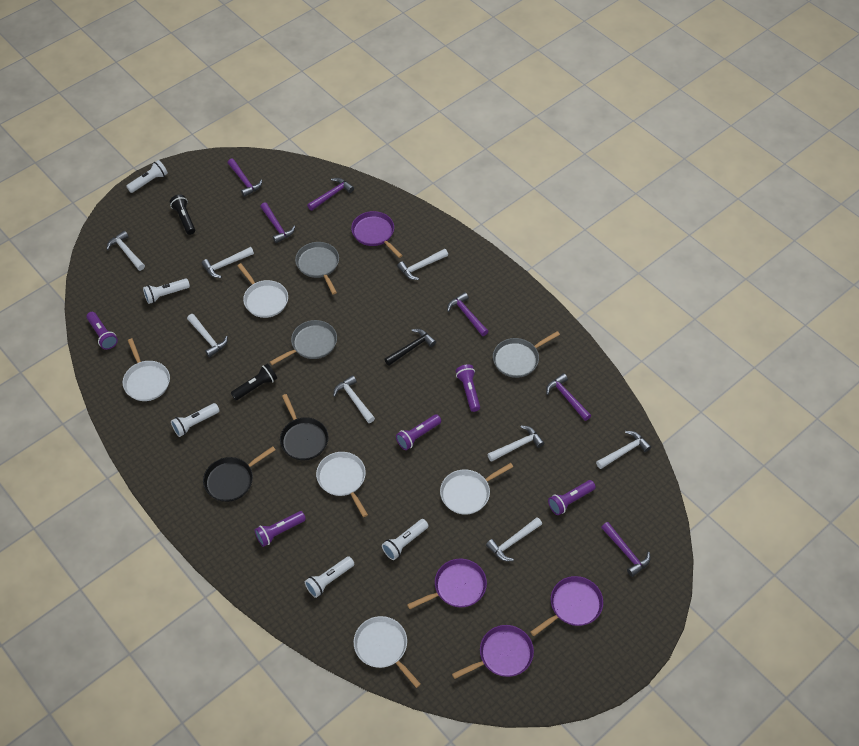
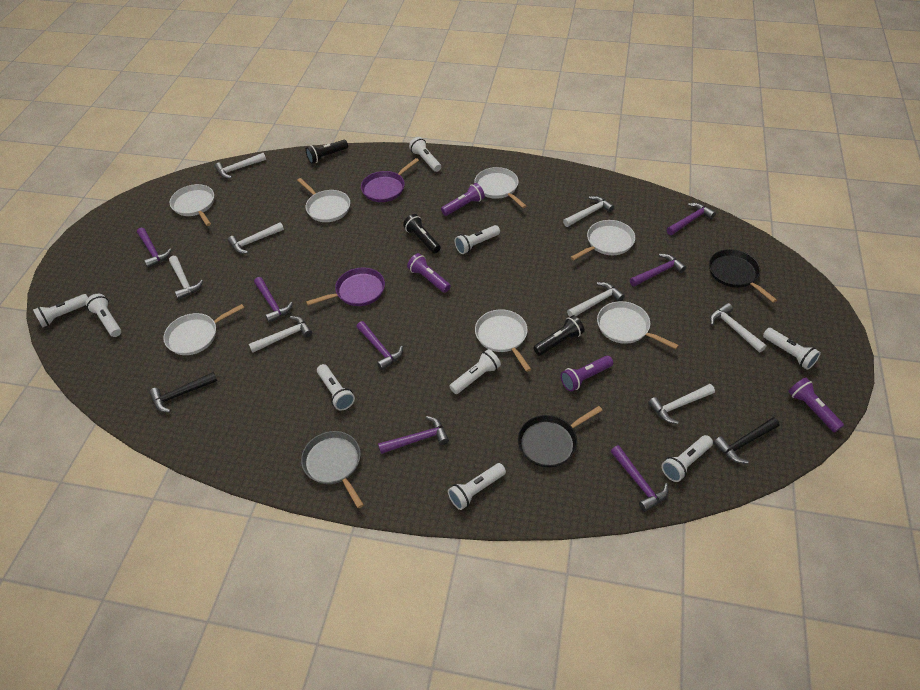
black flashlight: [170,195,195,235] [231,364,277,400] = 2 -> [306,140,348,164] [403,214,441,253] [533,315,585,356] = 3
black hammer: [384,329,436,366] = 1 -> [149,372,217,412] [713,417,780,464] = 2
grey pan: [270,320,337,365] [295,242,339,294] [493,331,560,378] = 3 -> [301,431,364,508] = 1
purple flashlight: [87,312,118,350] [255,511,306,547] [396,414,441,450] [456,364,480,412] [548,480,596,515] = 5 -> [407,253,451,293] [441,183,485,216] [561,356,613,391] [788,378,844,432] = 4
purple hammer: [228,158,263,197] [260,202,295,243] [307,178,354,211] [447,292,489,336] [546,373,591,421] [601,522,651,577] = 6 -> [137,228,172,268] [254,277,293,323] [356,321,403,370] [378,416,449,454] [610,445,668,512] [630,254,686,287] [667,203,716,235] = 7
purple pan: [351,211,403,258] [407,559,487,609] [452,625,534,679] [530,576,603,636] = 4 -> [306,267,385,306] [361,158,419,202] = 2
white flashlight: [126,160,168,193] [143,278,190,304] [171,403,220,437] [305,556,354,598] [382,519,429,560] = 5 -> [33,294,88,328] [86,294,121,337] [317,364,355,411] [409,137,441,172] [448,463,506,510] [449,349,501,394] [454,225,500,254] [661,435,713,482] [763,328,821,370] = 9
white pan: [123,338,170,401] [237,263,288,318] [316,452,368,517] [354,616,421,688] [440,463,513,515] = 5 -> [163,304,244,355] [169,184,214,226] [297,178,350,222] [474,167,526,208] [475,309,531,372] [571,220,635,260] [597,301,679,349] = 7

